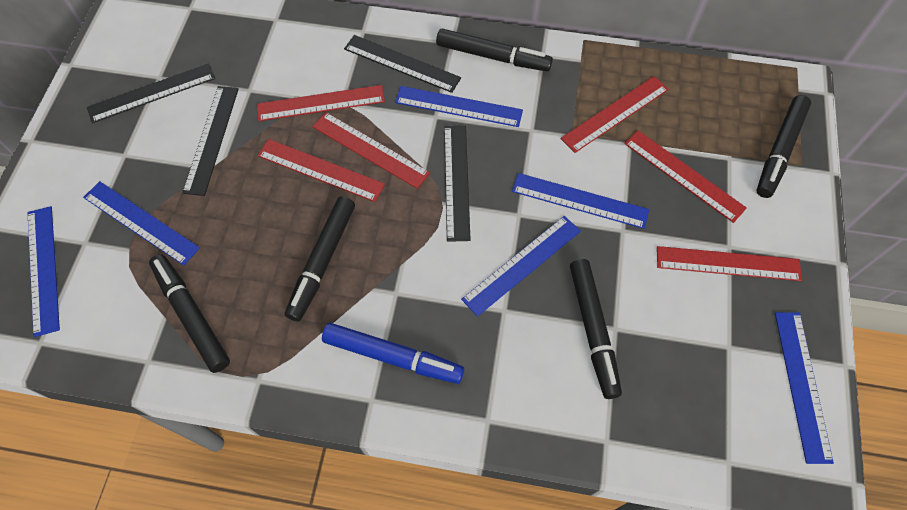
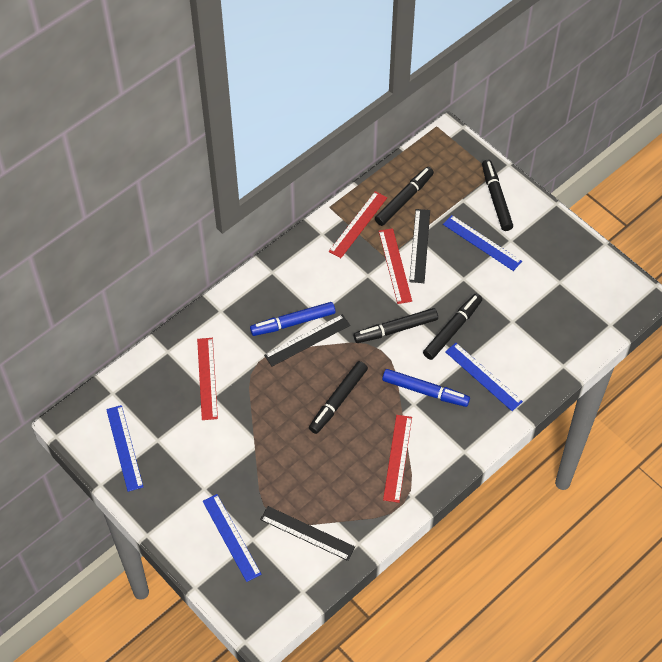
black ruler: [87,63,215,123] [182,86,239,196] [344,35,461,93] [444,126,471,242] = 4 -> [260,506,355,561] [264,314,350,366] [409,209,430,283] = 3
blue marker: [322,323,464,384] = 1 -> [250,302,335,336] [382,369,470,407] = 2
blue ruler: [27,206,60,337] [83,181,200,266] [395,86,523,127] [461,216,581,317] [512,173,649,229] [775,312,834,464] = 6 -> [106,405,143,492] [203,494,261,582] [443,215,522,271] [445,343,523,411] = 4
red ruler: [257,85,385,121] [258,139,385,202] [312,112,430,189] [560,76,669,153] [624,130,747,223] [657,246,802,281] = 6 -> [197,338,218,420] [329,191,387,258] [379,228,412,304] [383,415,412,503] = 4

